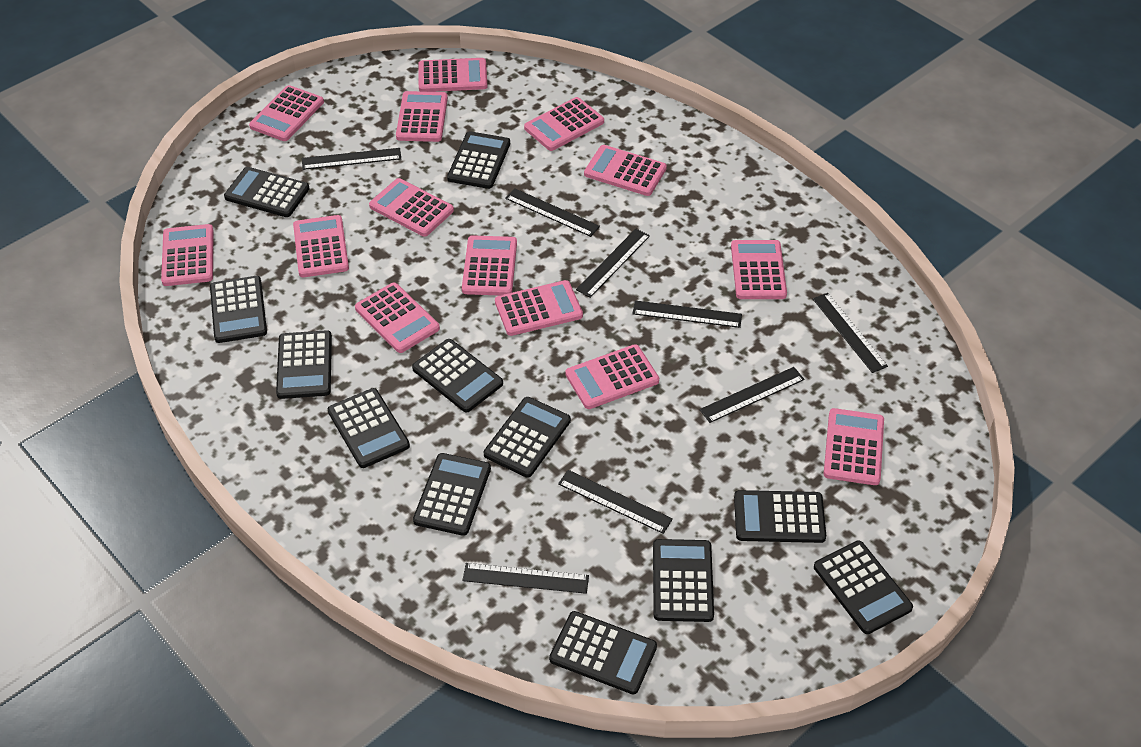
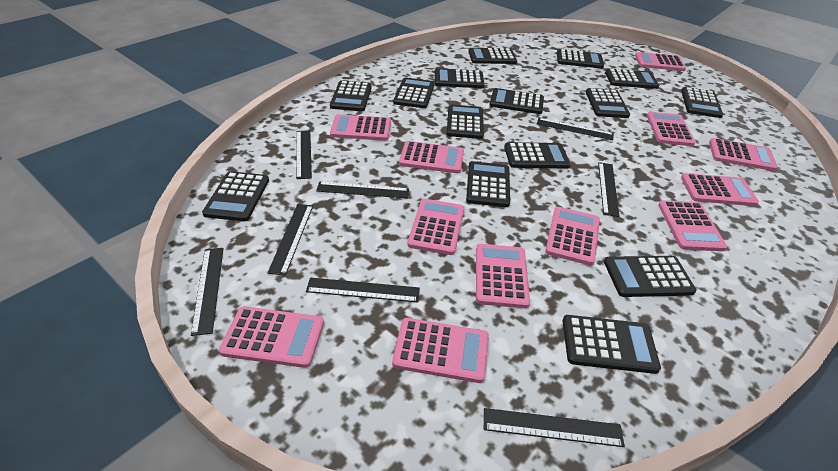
black calculator: [210,276,267,343] [224,167,310,217] [276,330,332,399] [328,388,410,468] [412,339,503,412] [413,453,491,536] [447,131,510,189] [484,397,571,478] [549,611,657,694] [653,539,714,622] [734,490,826,543] [814,540,913,634] = 12 -> [202,171,269,221] [330,80,372,111] [393,78,434,108] [435,68,485,88] [447,104,484,139] [466,161,510,207] [468,48,517,64] [490,88,544,114] [504,142,571,168] [557,49,604,69] [562,315,661,374] [586,88,630,118] [604,256,696,297] [605,69,659,89] [681,87,723,118] = 15
pink calculator: [161,224,214,286] [249,85,324,141] [293,215,349,277] [355,283,440,353] [369,178,454,237] [396,91,448,142] [418,58,488,92] [462,235,517,296] [495,280,583,336] [524,97,604,151] [565,344,659,409] [584,145,667,196] [731,240,787,299] [824,408,884,485] = 14 -> [219,306,324,368] [330,114,391,141] [392,318,489,383] [399,141,464,173] [408,199,464,255] [476,244,530,308] [545,207,600,266] [635,52,686,71] [647,112,696,146] [658,200,727,251] [681,173,759,206] [709,138,778,171] = 12

